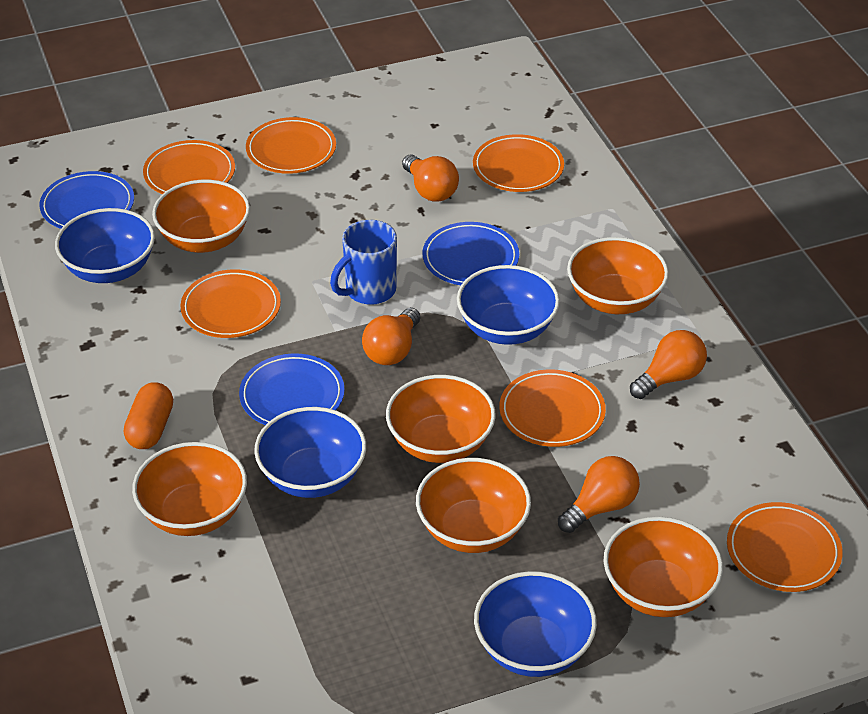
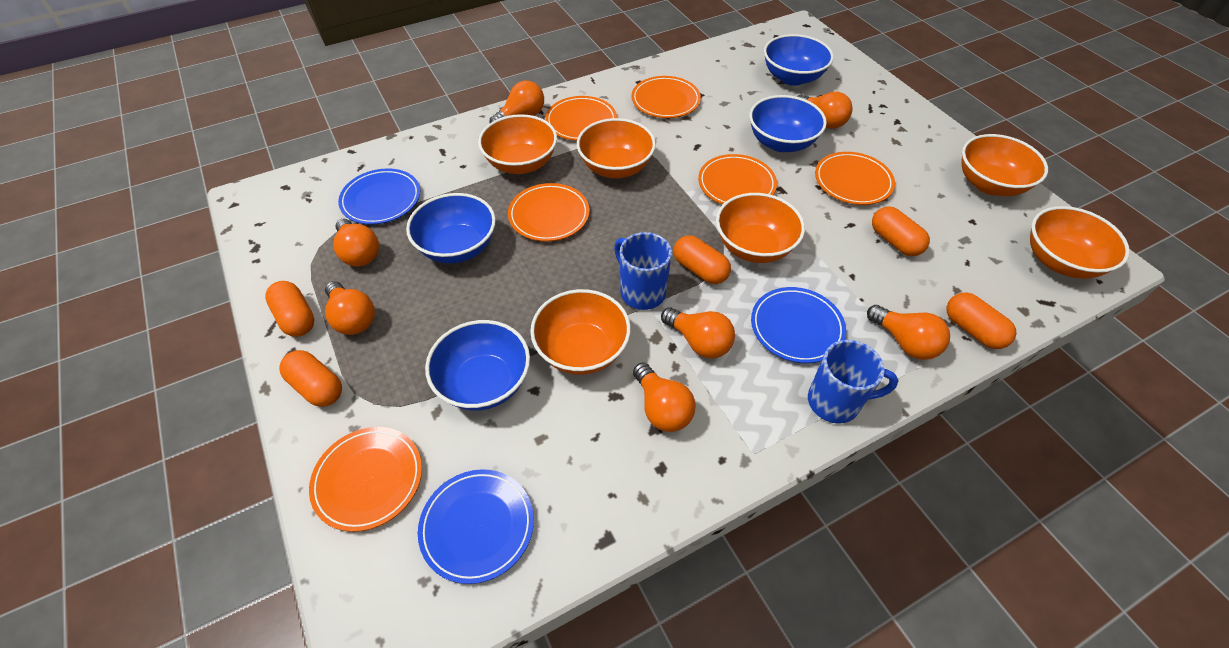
blue mug: [330,220,397,305] = 1 -> [614,232,672,310] [808,340,898,424] = 2
orange capsule: [124,383,173,449] = 1 -> [265,281,315,337] [279,350,342,407] [674,235,731,284] [872,207,930,256] [946,292,1017,349] = 5
orange light bulb: [362,308,420,365] [402,154,459,201] [558,456,640,533] [630,330,707,399] = 4 -> [325,281,375,335] [333,219,379,267] [490,81,544,123] [633,362,696,432] [661,307,735,358] [797,92,853,129] [867,305,950,360] = 7

